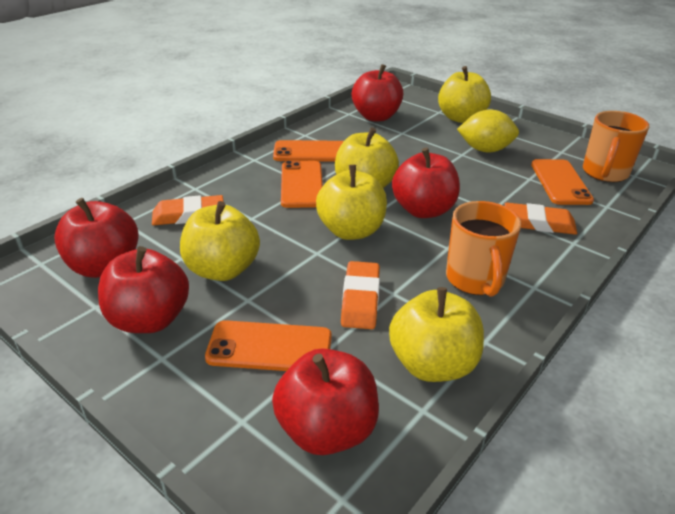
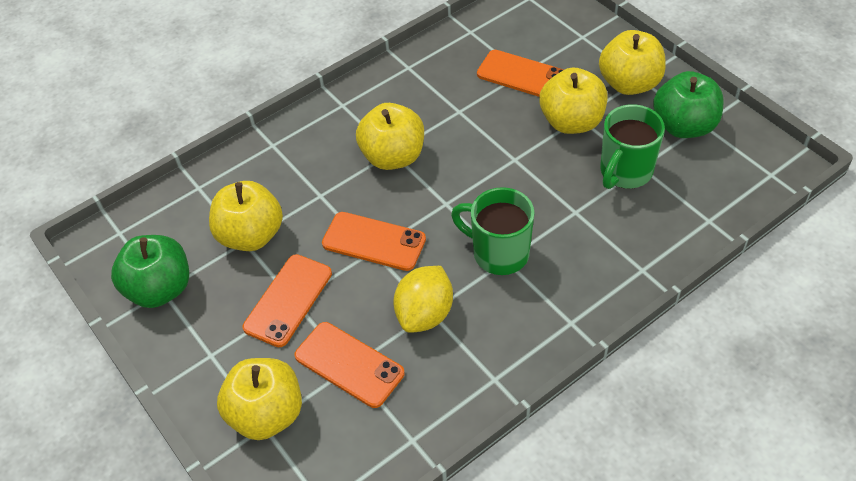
green apple: none = 0 -> [111,235,189,308] [653,71,724,138] = 2
green mug: none = 0 -> [451,187,535,275] [600,104,665,189] = 2
orange eraser: [152,195,224,225] [341,261,380,329] [505,202,577,235] = 3 -> none = 0
orange mug: [446,201,521,297] [583,111,649,182] = 2 -> none = 0
red apple: [54,198,139,278] [98,246,189,333] [272,348,379,455] [352,64,403,121] [392,147,460,218] = 5 -> none = 0

